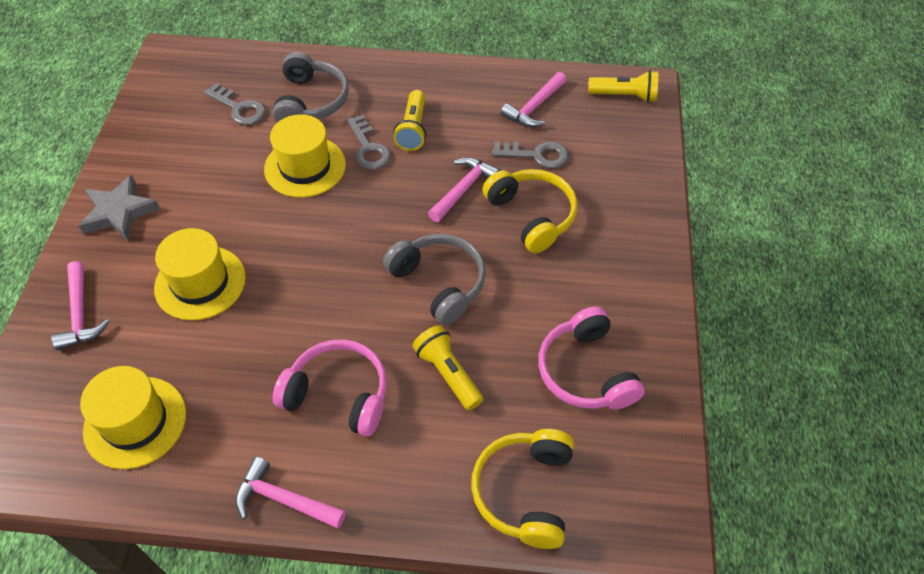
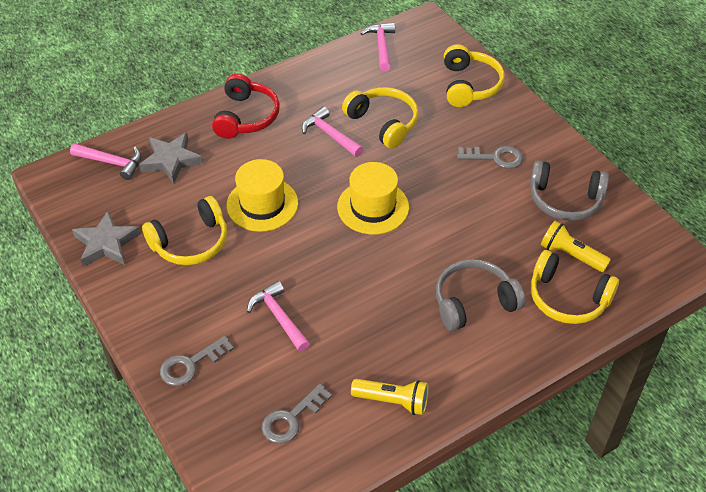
grey star: [79,175,160,241] = 1 -> [72,211,141,267] [139,133,203,184] = 2
pink headphones: [273,339,387,437] [538,306,645,410] = 2 -> none = 0
red headphones: none = 0 -> [212,74,280,139] = 1
yellow flashlight: [393,90,426,151] [412,325,483,411] [588,70,658,103] = 3 -> [351,379,429,415] [541,221,611,272] = 2
yellow hat: [80,366,186,469] [154,228,246,321] [264,114,346,198] = 3 -> [226,159,298,232] [337,162,409,235] = 2
yellow headphones: [471,429,574,549] [482,169,577,253] = 2 -> [142,196,227,265] [342,87,419,149] [444,44,505,107] [531,250,619,324] = 4

